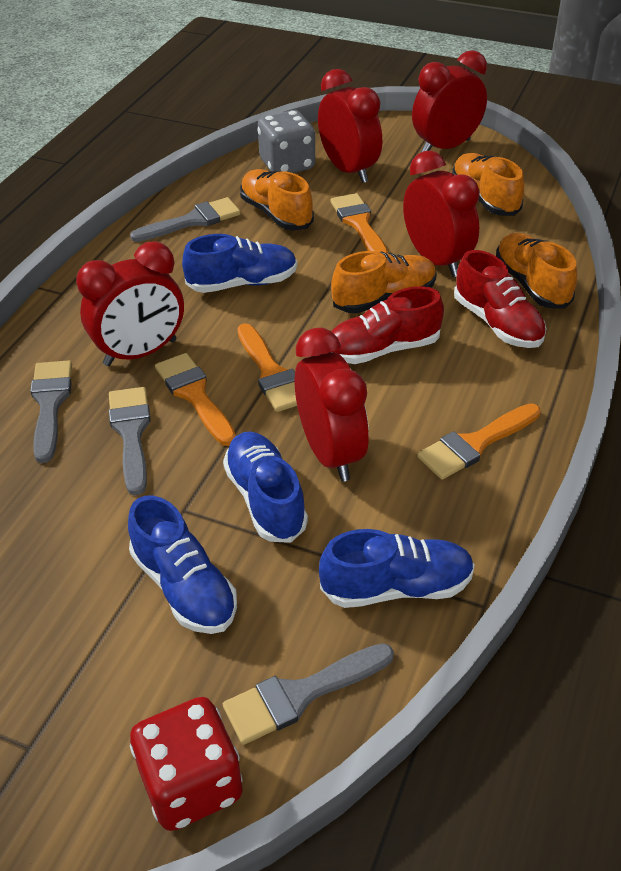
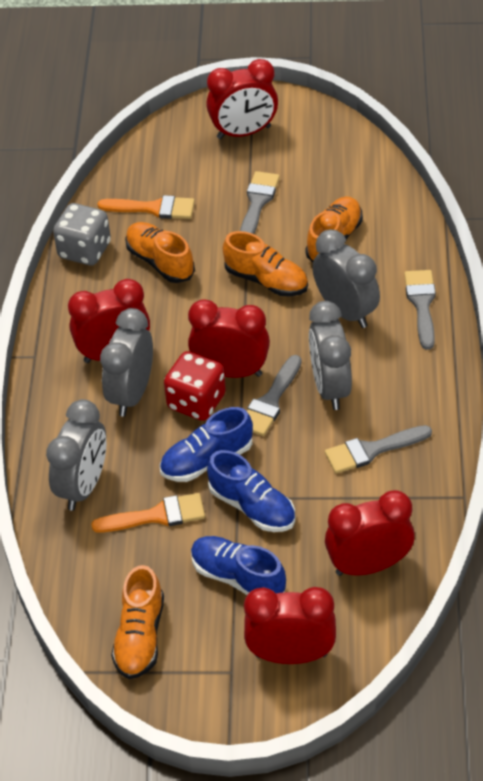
blue shoe: [128,496,237,634] [182,234,297,293] [223,431,308,543] [319,529,475,608] = 4 -> [160,407,253,482] [191,536,286,595] [207,450,295,532] = 3
grey clock: none = 0 -> [46,399,106,511] [100,308,153,417] [309,301,352,410] [312,229,380,328] = 4
orange brush: [155,353,236,446] [237,323,297,412] [330,193,388,254] [417,403,541,480] = 4 -> [91,493,205,533] [97,195,195,219] = 2
red shoe: [332,286,444,364] [454,250,547,348] = 2 -> none = 0

